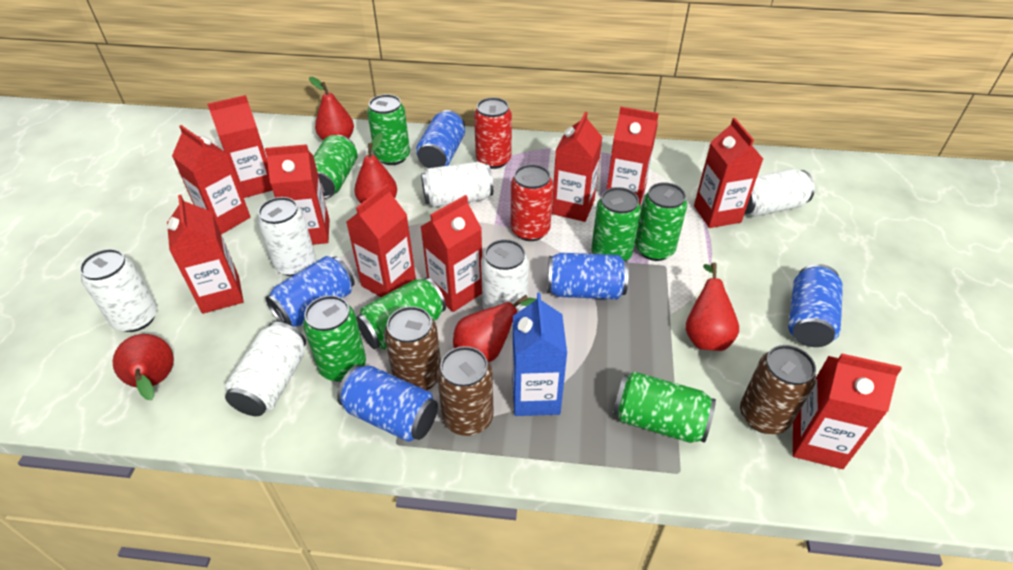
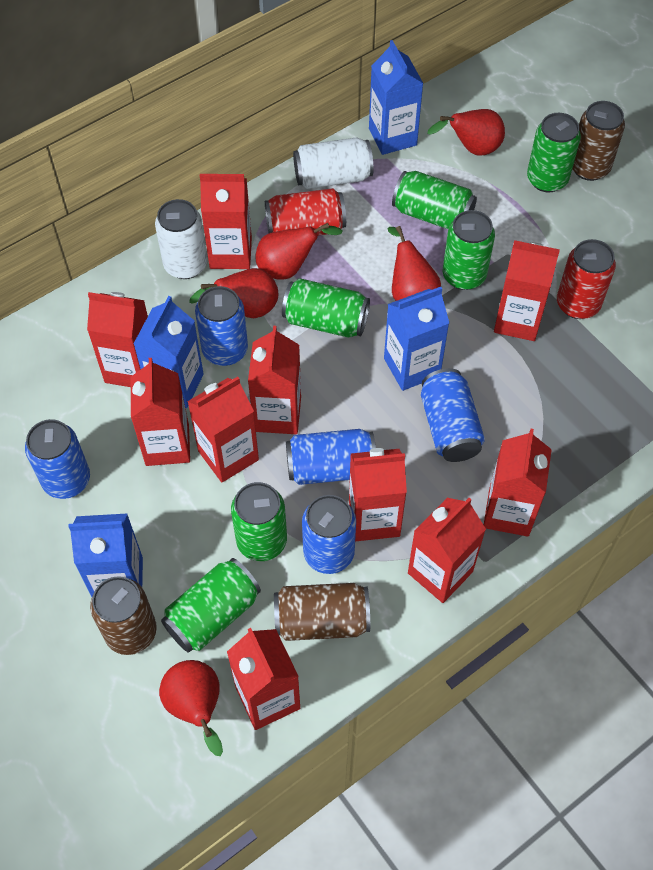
blue carton: [512,293,567,416] = 1 -> [69,513,143,597] [134,296,204,408] [369,40,424,155] [384,287,449,391] = 4
green can: [303,295,366,382] [313,135,358,199] [356,277,446,350] [367,94,410,165] [591,187,641,261] [613,372,716,443] [635,182,687,261] = 7 -> [161,558,261,653] [231,482,287,561] [282,278,370,338] [392,171,477,229] [442,210,495,290] [527,113,581,193] = 6
white can: [80,249,157,332] [225,322,306,416] [257,197,316,276] [421,162,493,207] [481,239,529,313] [745,169,815,217] = 6 -> [155,199,207,279] [293,137,374,189] = 2

